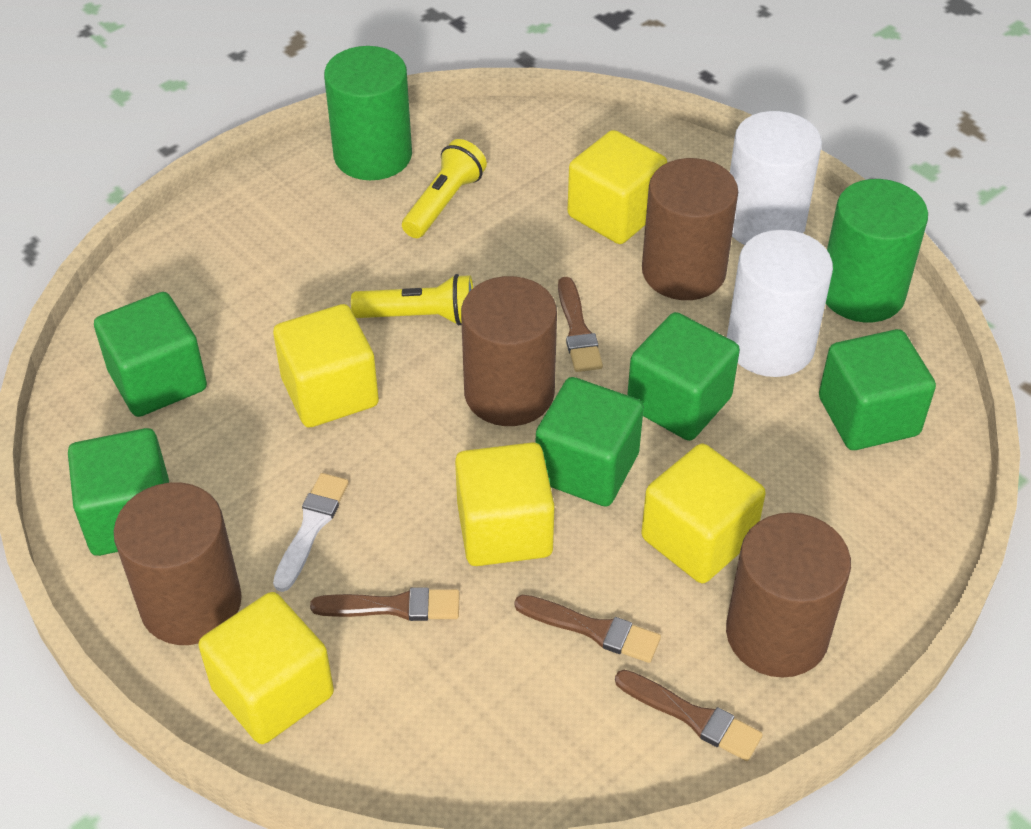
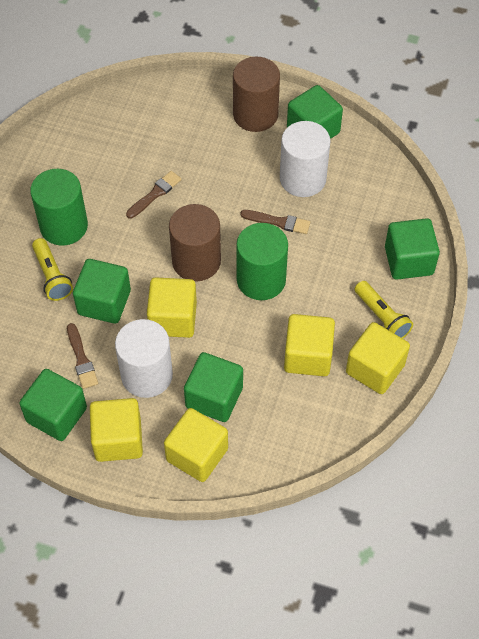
brown brush: [310,587,460,621] [514,595,661,663] [558,277,603,372] [615,670,763,761] = 4 -> [67,323,98,389] [126,171,182,219] [240,210,310,234] = 3
brown cylinder: [114,482,242,645] [461,276,557,426] [642,158,738,300] [726,513,851,678] = 4 -> [169,204,221,281] [233,57,280,132] = 2
white brush: [273,473,349,592] = 1 -> none = 0

